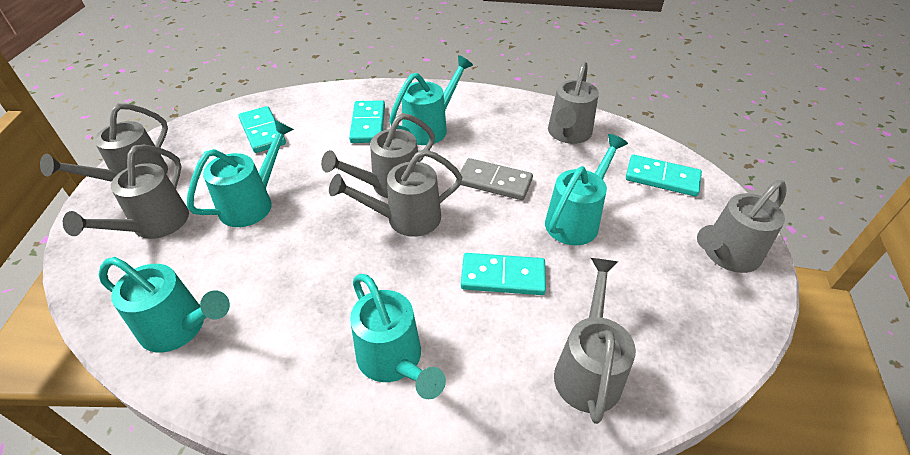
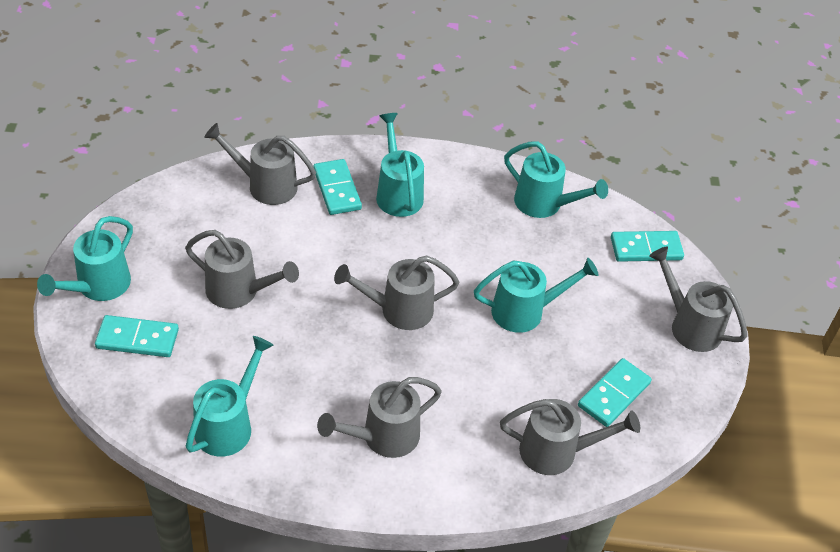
grey domino: [460,158,533,200] = 1 -> none = 0
grey watering can: [40,103,168,182] [63,144,189,239] [321,113,435,198] [329,149,462,237] [548,61,599,144] [554,258,636,424] [697,180,787,273] = 7 -> [185,230,299,309] [204,123,316,205] [317,377,442,458] [334,255,459,330] [500,399,640,475] [649,247,747,352] = 6

